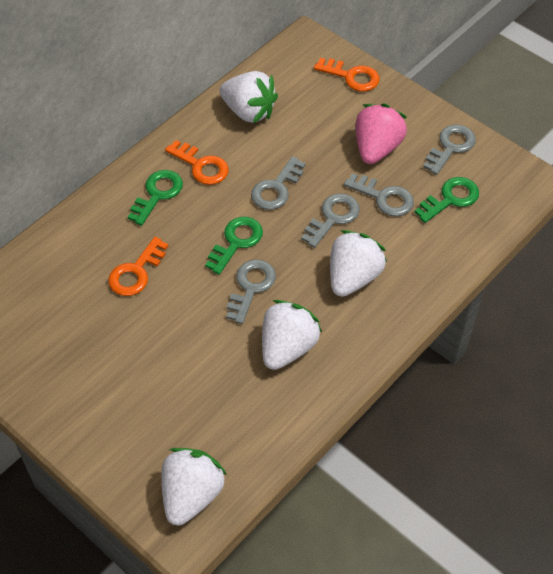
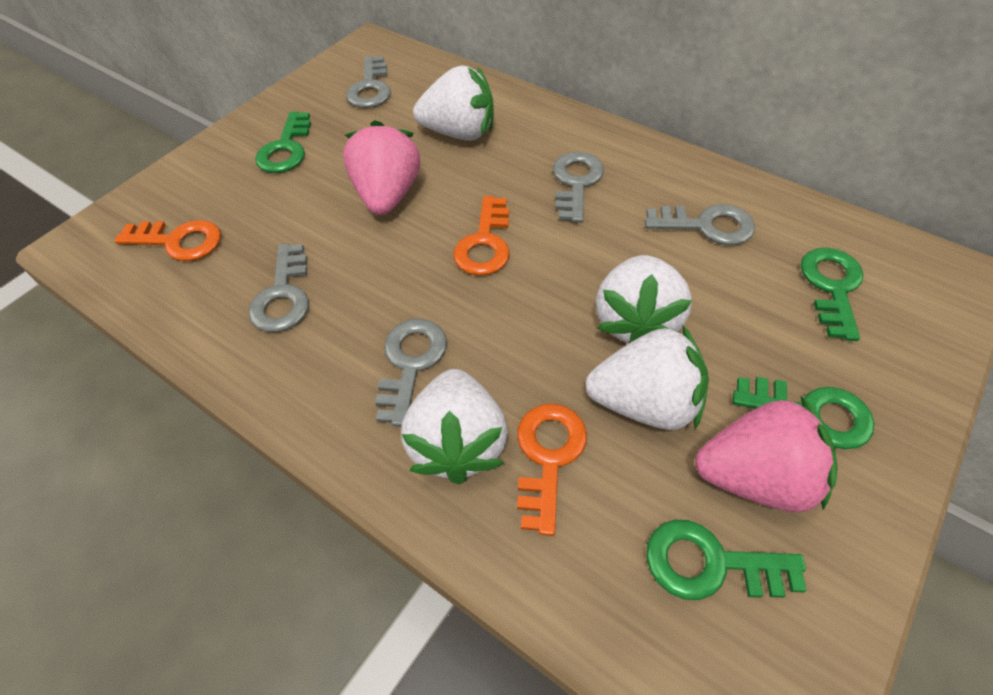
green key: [128,170,183,226] [205,217,263,275] [415,177,479,223] = 3 -> [255,111,311,173] [646,520,807,600] [732,377,874,449] [801,247,863,341] = 4
pink strawberry: [355,104,407,164] = 1 -> [343,120,420,215] [695,395,838,513] = 2

